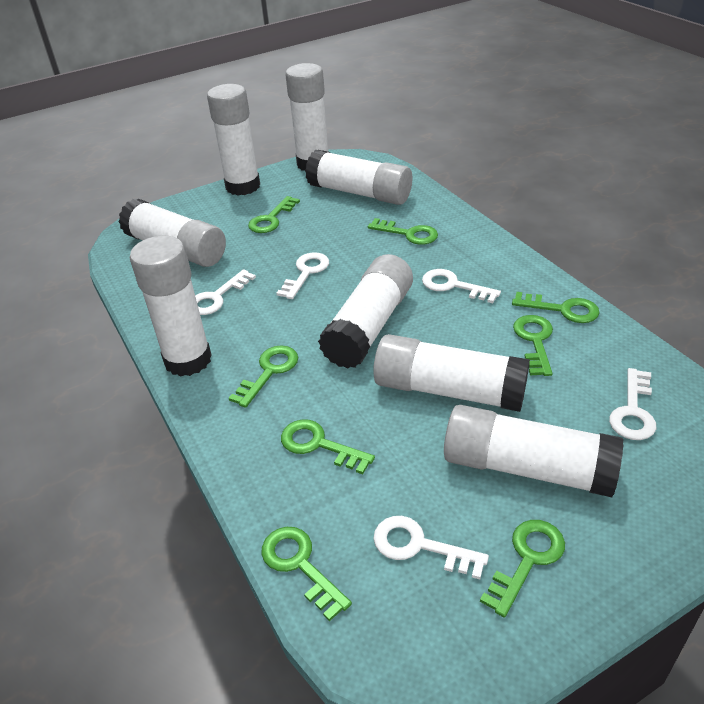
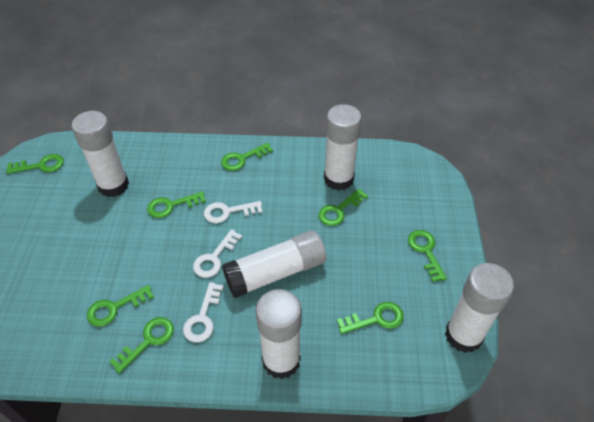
white glue stick: [118,199,226,267] [130,236,212,377] [207,84,260,196] [285,63,329,171] [305,150,412,205] [318,254,413,369] [373,334,530,412] [444,405,623,497] = 8 -> [72,111,129,197] [222,230,327,298] [255,289,302,379] [324,104,362,191] [445,263,514,353] = 5
white key: [195,269,256,315] [276,252,329,299] [373,516,489,580] [422,269,501,303] [609,368,656,440] = 5 -> [183,282,224,342] [193,229,242,278] [204,201,263,223] = 3

